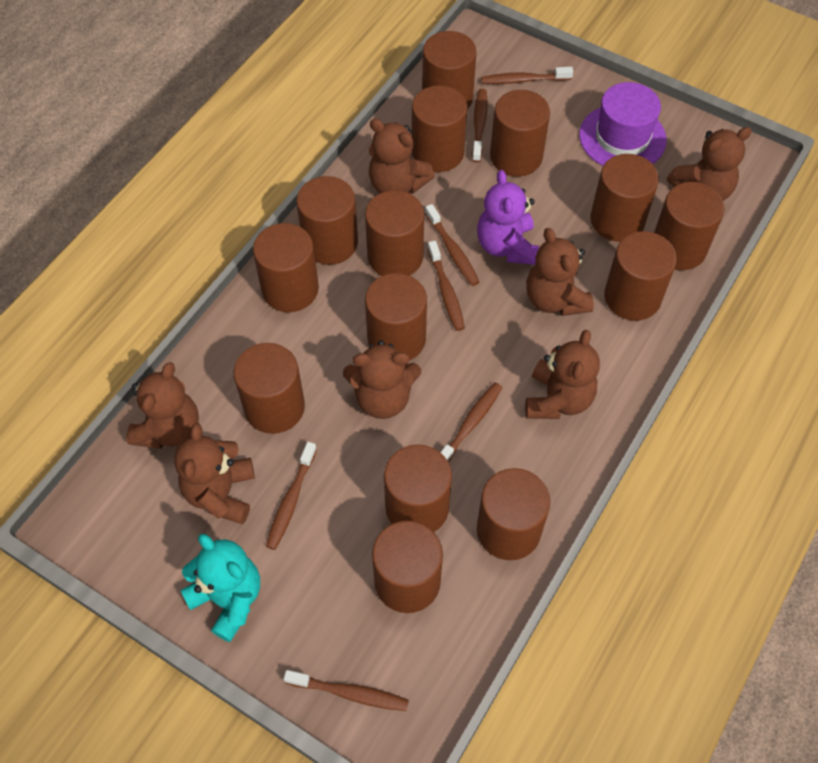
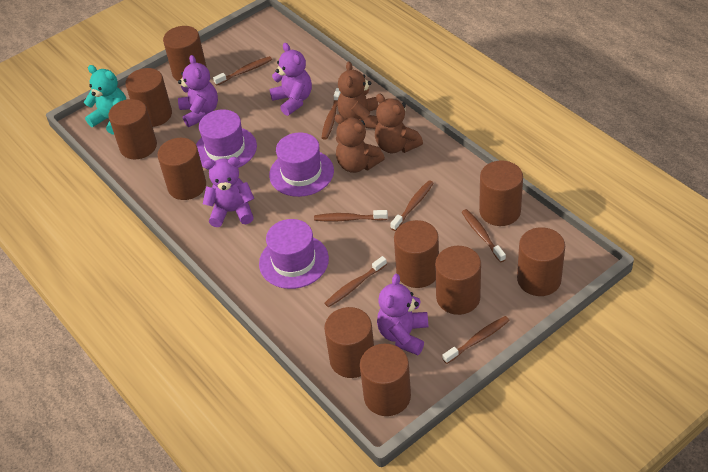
brown cylinder: [234,343,305,434] [253,223,319,312] [296,176,358,265] [365,190,424,276] [365,273,427,360] [372,521,443,613] [384,445,452,532] [412,85,467,172] [422,31,477,109] [477,468,550,560] [490,90,550,176] [590,154,659,242] [604,231,677,321] [654,182,725,270] = 14 -> [108,99,157,159] [125,68,172,127] [157,138,206,200] [163,26,207,81] [324,307,374,378] [360,344,411,416] [394,220,439,288] [435,246,481,315] [479,160,523,226] [517,227,565,296] = 10
brown teddy bear: [126,362,199,449] [174,423,255,524] [343,340,421,419] [369,119,435,194] [525,330,600,419] [526,228,594,316] [667,127,752,201] = 7 -> [335,114,385,173] [337,61,378,129] [375,94,423,153] = 3
purple hat: [579,82,667,166] = 1 -> [196,110,257,170] [259,219,329,289] [269,132,334,197] = 3
purple teddy bear: [477,170,539,265] = 1 -> [178,55,218,127] [203,157,254,227] [269,43,312,116] [377,274,428,355] = 4

